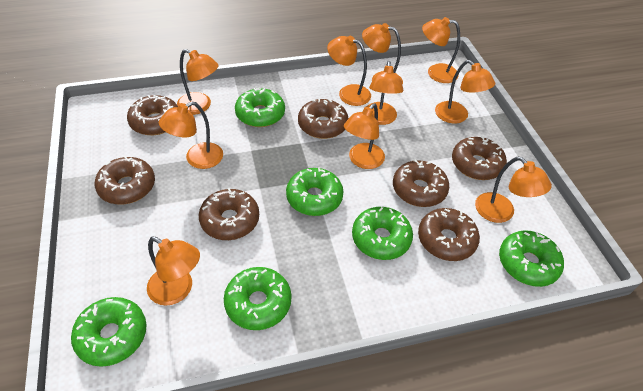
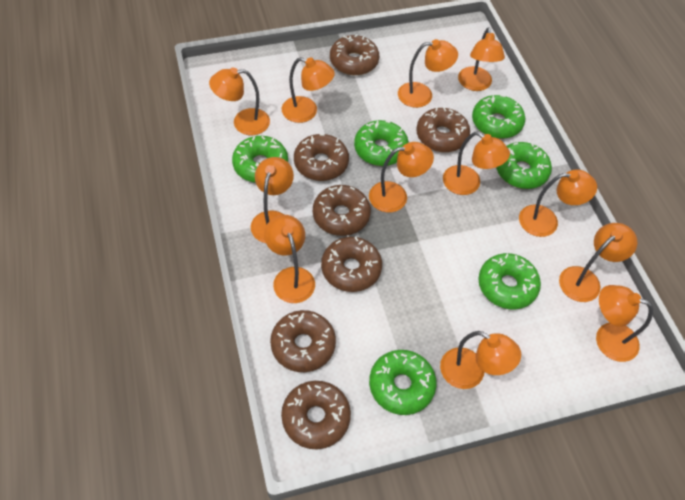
orange lamp: [147,237,200,306] [159,102,223,169] [177,49,219,115] [327,36,371,106] [344,103,385,169] [362,23,403,85] [366,61,403,125] [422,17,460,83] [435,60,495,123] [475,157,552,223] = 10 -> [209,68,270,135] [251,157,294,243] [264,215,315,303] [282,57,335,123] [369,142,434,213] [398,39,458,108] [440,331,521,389] [443,132,510,195] [458,27,505,91] [519,170,597,237] [559,223,637,302] [596,285,653,362] = 12

